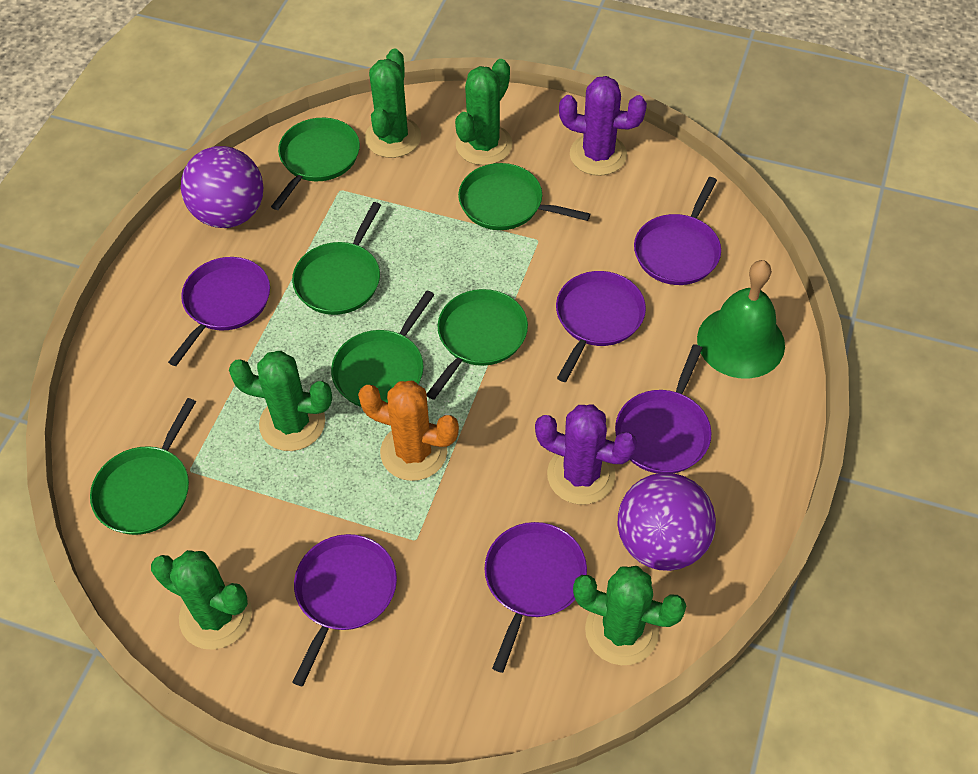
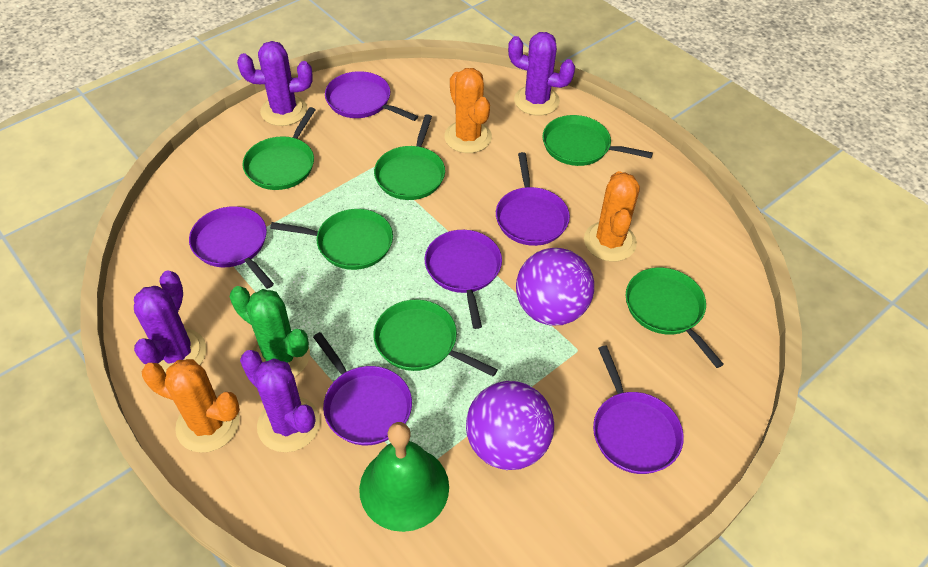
green cactus: [151,550,252,650] [229,351,332,451] [365,49,421,158] [455,59,513,165] [573,566,686,665] = 5 -> [230,286,310,377] = 1
orange cactus: [358,381,459,481] = 1 -> [142,359,240,453] [444,68,492,153] [584,171,640,262] = 3
purple cactus: [535,405,637,504] [559,76,647,176] = 2 -> [134,270,206,373] [237,41,313,126] [240,350,320,452] [508,32,575,116] = 4

